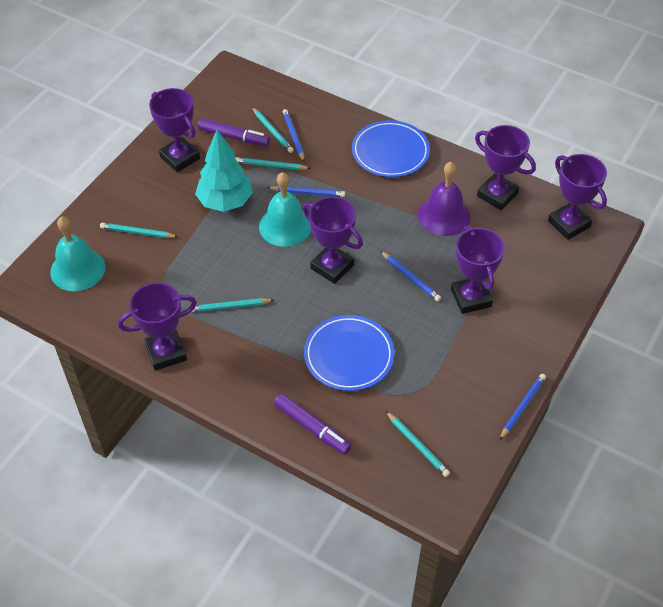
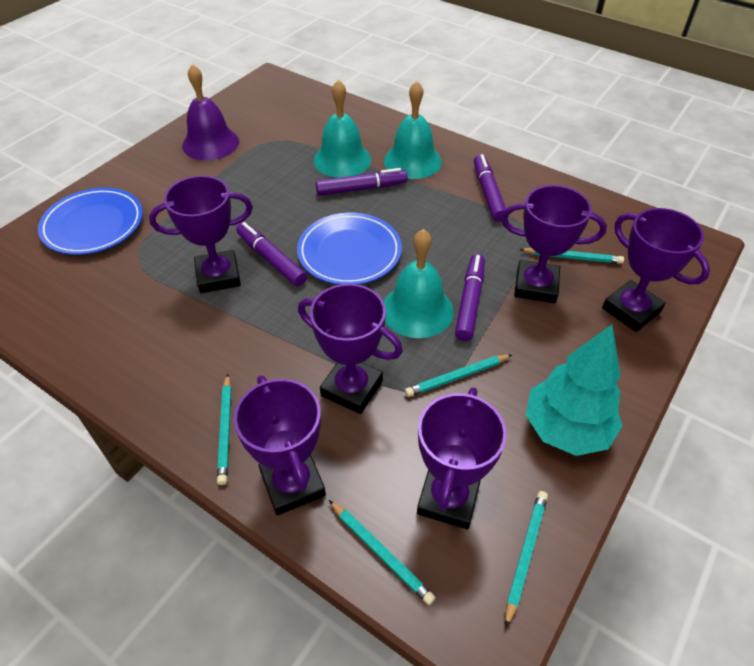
blue pencil: [267,186,345,197] [283,109,305,162] [380,251,441,301] [500,374,546,440] = 4 -> none = 0
purple marker: [198,118,270,146] [274,394,352,455] = 2 -> [236,222,307,286] [316,168,408,196] [455,254,485,341] [474,154,506,222] = 4
turquoise bell: [50,216,106,291] [259,172,311,247] = 2 -> [314,80,371,178] [383,229,454,338] [384,81,442,179] = 3

